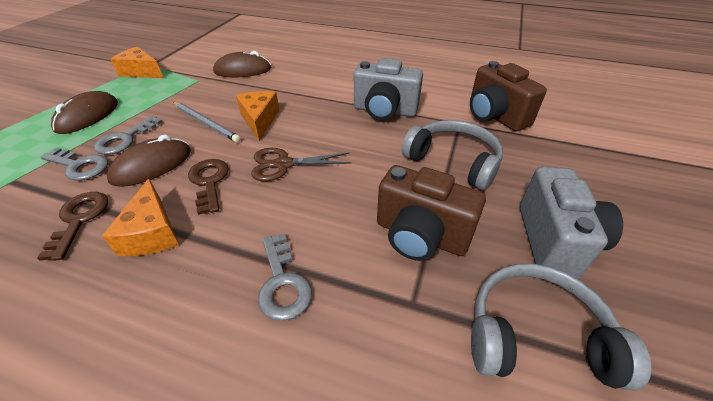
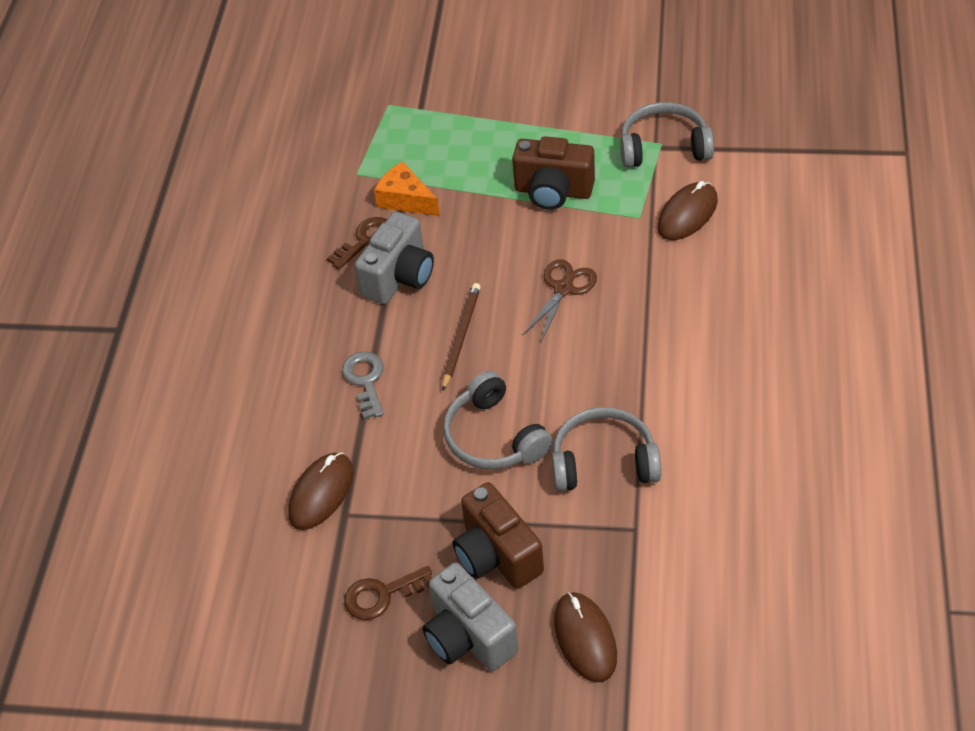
brown pencil: none = 0 -> [442,283,481,391] = 1
grey headphones: [402,120,503,190] [471,264,651,391] = 2 -> [443,371,553,469] [552,407,661,491] [620,102,714,168] = 3
grey key: [41,147,108,181] [94,116,163,155] [258,234,312,321] = 3 -> [342,352,384,419] = 1
grey pencil: [173,102,241,143] = 1 -> none = 0
orange cheese: [102,179,179,256] [111,47,163,78] [236,91,279,141] = 3 -> [374,161,440,216] = 1

